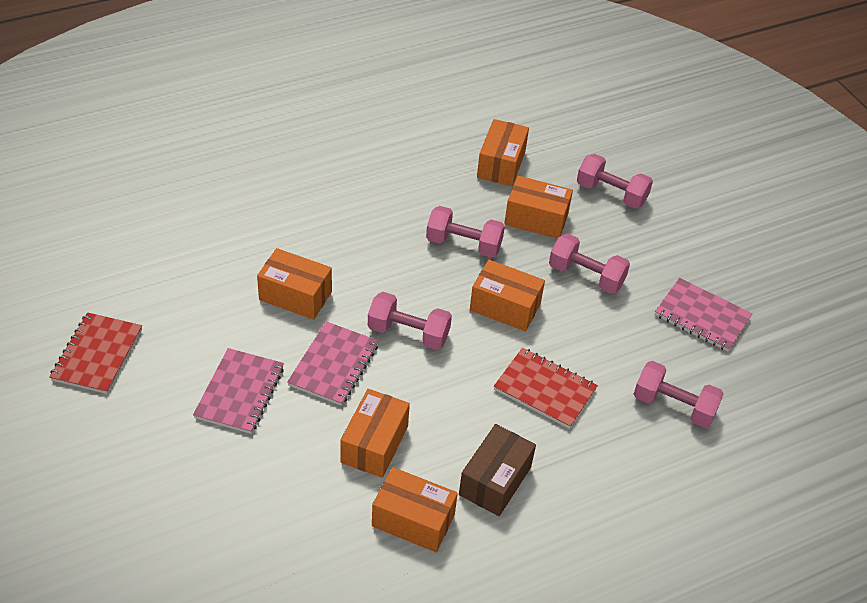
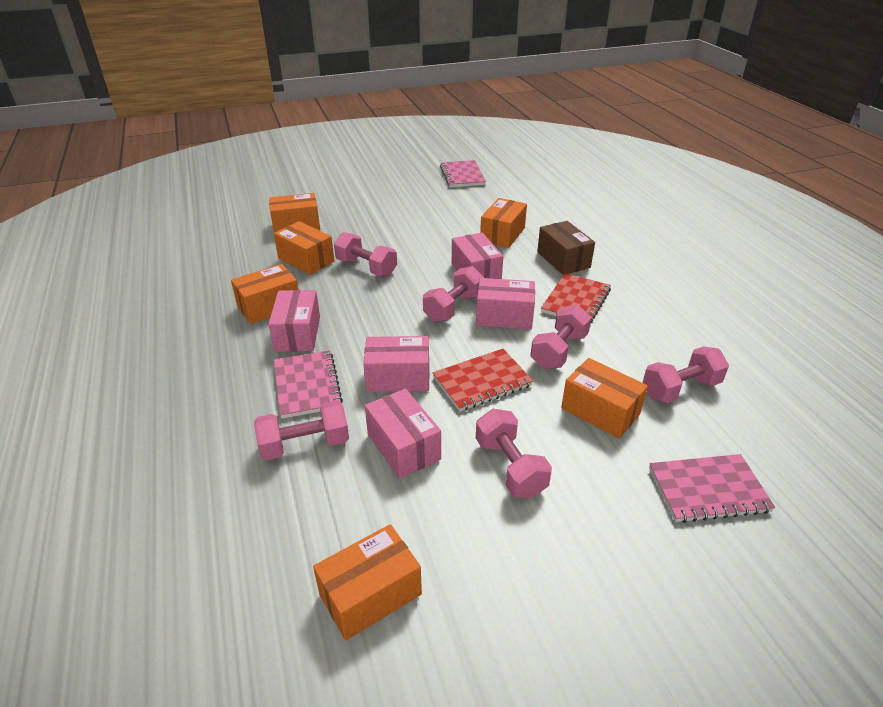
pink box: none = 0 -> [268,290,320,352] [363,336,429,392] [365,389,441,478] [452,233,503,279] [476,278,535,329] = 5
pink dumbbell: [368,292,452,350] [426,206,505,258] [549,233,630,294] [577,154,653,209] [634,361,724,428] = 5 -> [254,400,349,460] [334,232,397,277] [423,266,484,322] [476,409,552,498] [530,305,591,369] [642,346,729,403] = 6

